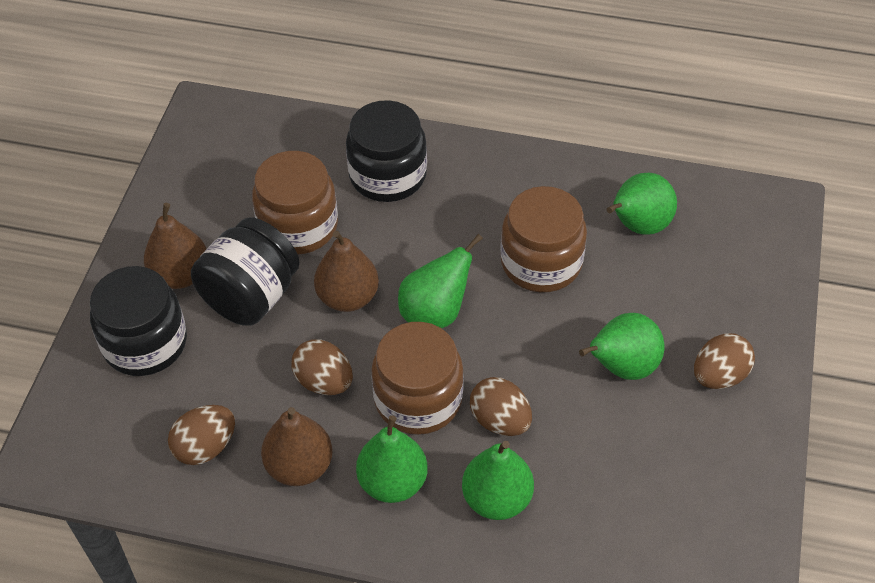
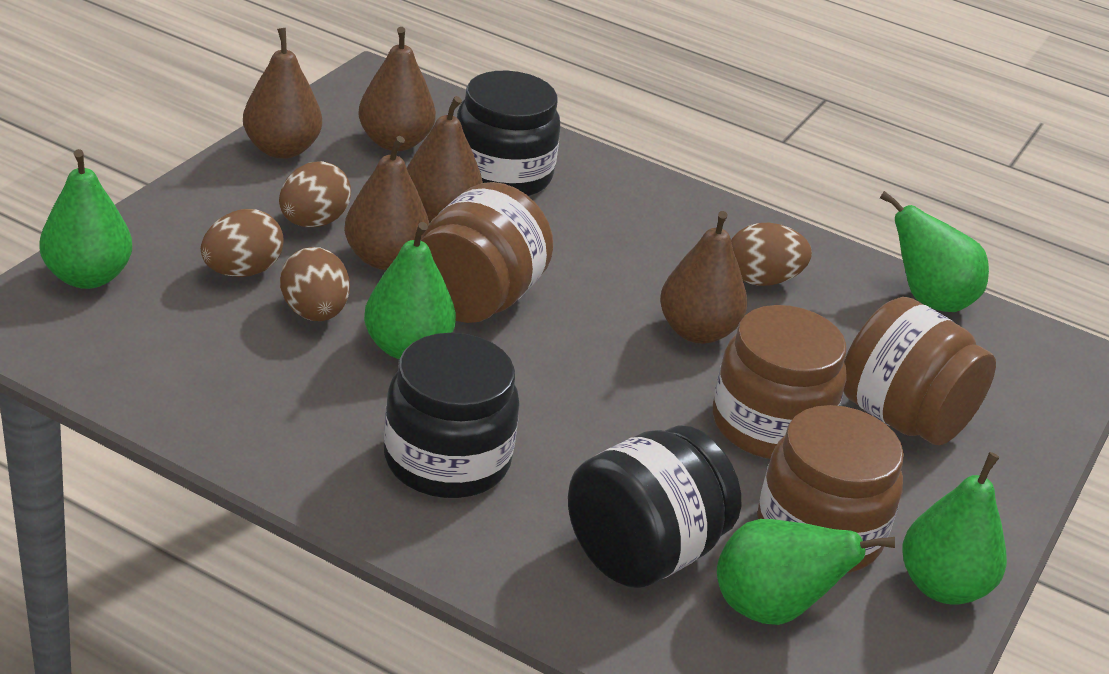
brown jar: [252,151,338,254] [371,322,464,435] [500,186,587,292] = 3 -> [421,182,554,323] [713,305,847,459] [757,405,904,573] [843,297,996,445] = 4
brown pear: [144,203,206,289] [261,407,333,486] [314,231,379,312] = 3 -> [243,28,322,159] [344,136,430,270] [358,27,436,151] [407,96,483,223] [660,211,747,344] = 5

